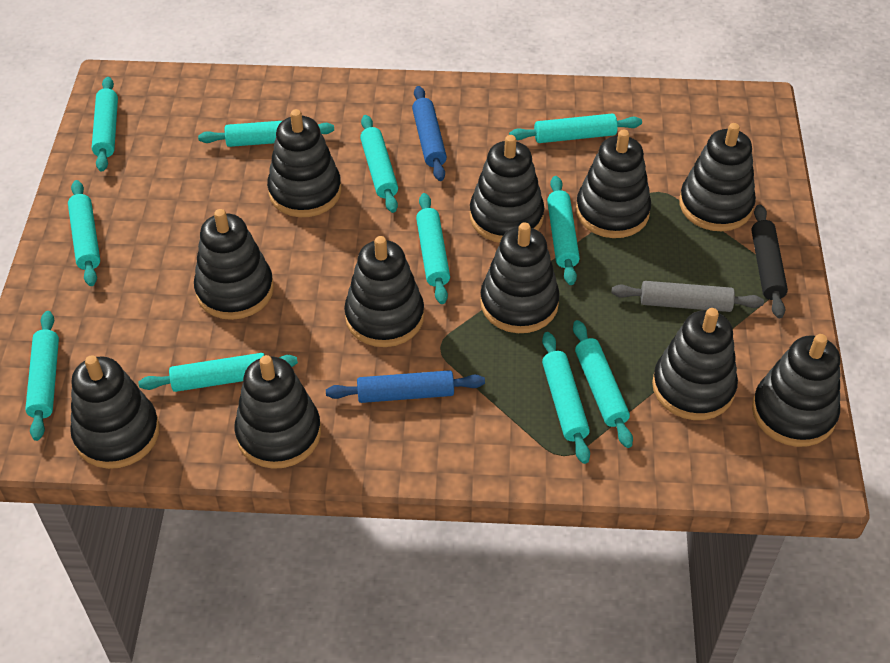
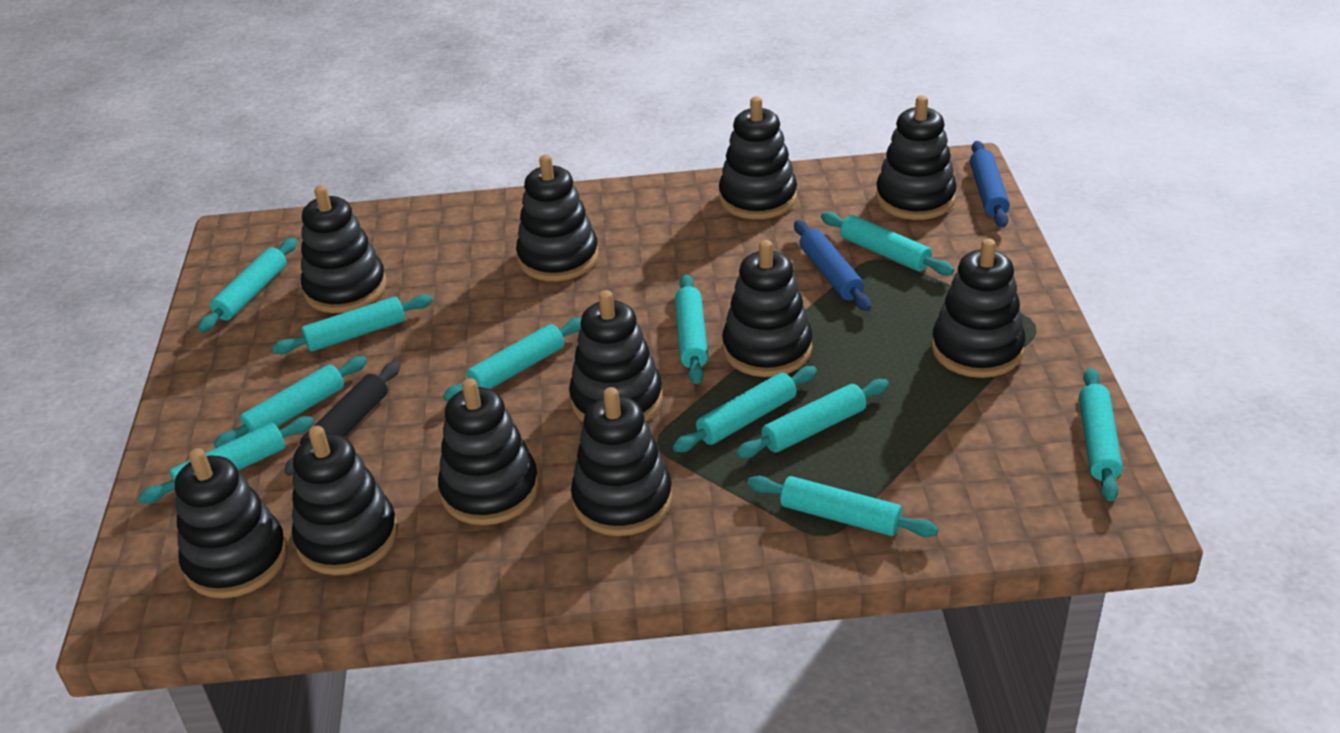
grey rolling pin: [611,281,764,312] = 1 -> none = 0

